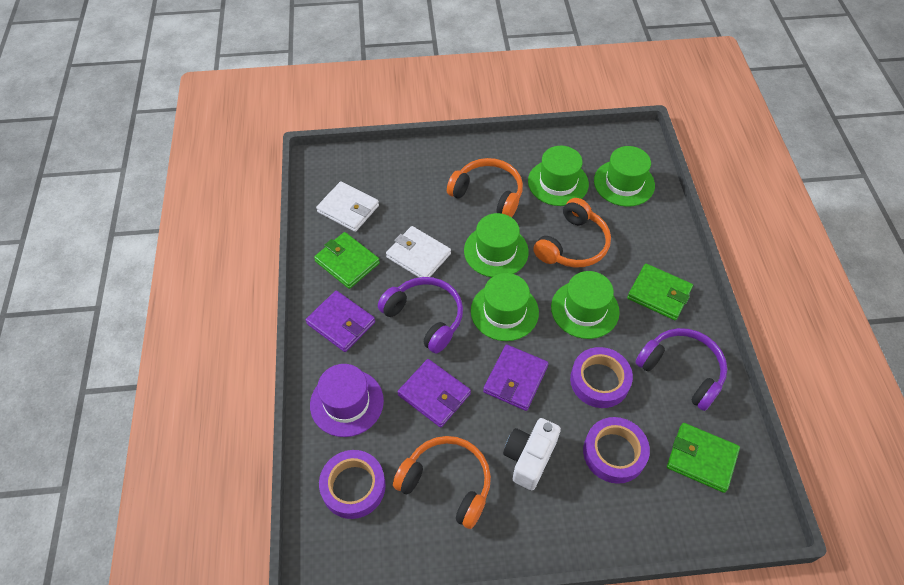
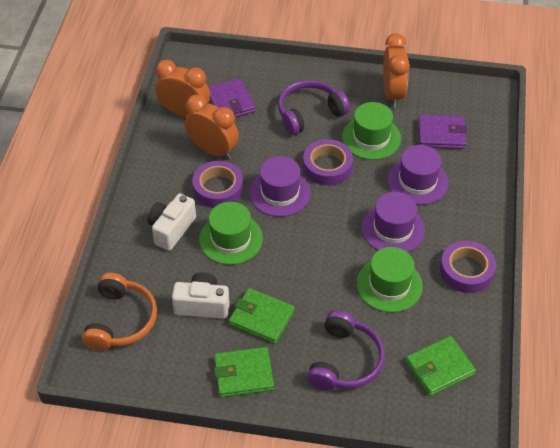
green hat: [464,213,529,277] [471,273,539,341] [528,146,589,206] [551,271,620,339] [594,146,655,207] = 5 -> [199,202,263,265] [342,102,401,160] [357,247,423,313] = 3
orange clock: none = 0 -> [155,60,210,118] [185,94,239,160] [383,33,410,107] = 3
orange headphones: [393,436,491,529] [447,158,523,217] [533,198,611,268] = 3 -> [82,273,157,350] = 1
purple hat: [310,364,384,437] = 1 -> [249,156,311,217] [361,192,425,252] [387,145,449,205] = 3
purple wallet: [306,290,375,352] [398,359,471,428] [483,344,548,411] = 3 -> [208,78,256,117] [418,114,467,149] = 2
white camera: [503,418,561,490] = 1 -> [147,194,196,251] [172,272,230,319] = 2
white wallet: [316,181,379,232] [386,226,451,277] = 2 -> none = 0

